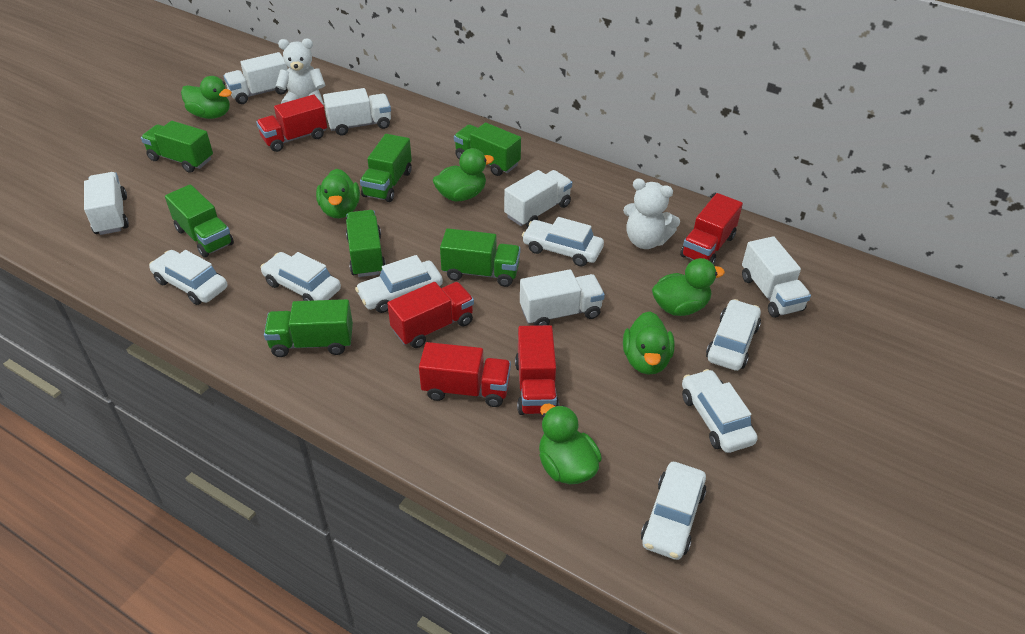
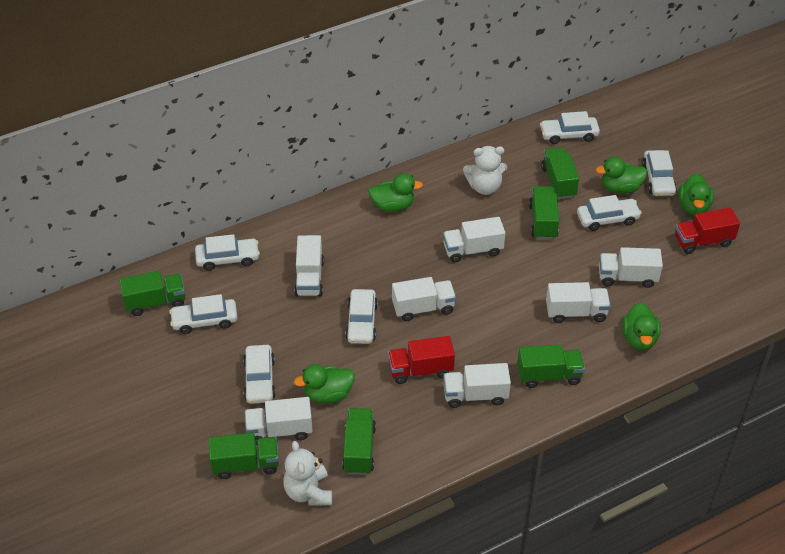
green duck: [181,76,232,119] [316,169,360,219] [433,148,494,201] [539,404,602,484] [623,311,674,375] [652,258,725,316] = 6 -> [294,364,355,403] [368,173,423,212] [596,157,648,194] [622,302,661,350] [678,173,714,215] = 5
green truck: [141,121,213,173] [165,184,234,258] [264,299,353,357] [346,210,386,277] [360,134,412,202] [440,228,521,287] [454,122,521,176] = 7 -> [119,271,185,316] [209,433,279,479] [342,408,376,475] [517,344,585,388] [529,186,559,239] [541,147,579,199] = 6
red truck: [256,95,327,152] [387,282,474,348] [419,342,511,407] [515,325,559,415] [680,193,743,264] = 5 -> [388,336,455,384] [675,207,740,254] = 2
white truck: [84,172,129,235] [224,52,288,104] [323,88,391,135] [504,170,572,227] [520,269,605,326] [742,236,811,318] = 6 -> [245,397,313,445] [294,235,324,297] [392,277,456,321] [443,217,505,263] [443,363,511,408] [546,282,611,323] [599,247,663,288] = 7

